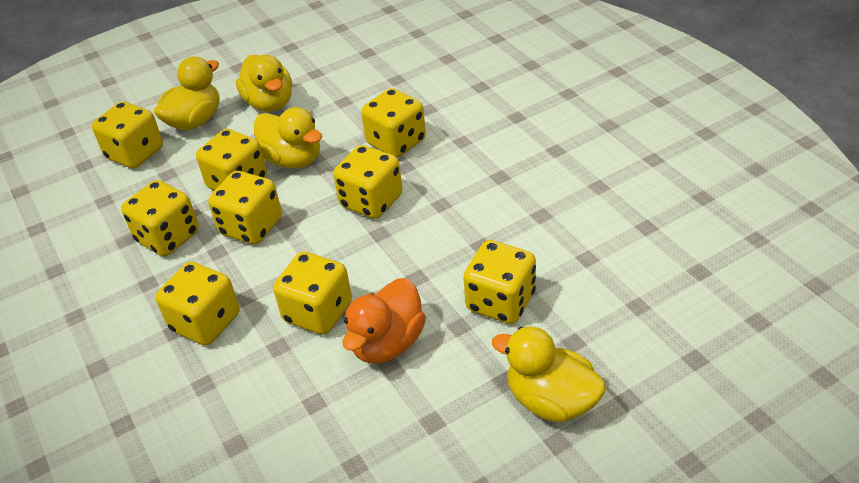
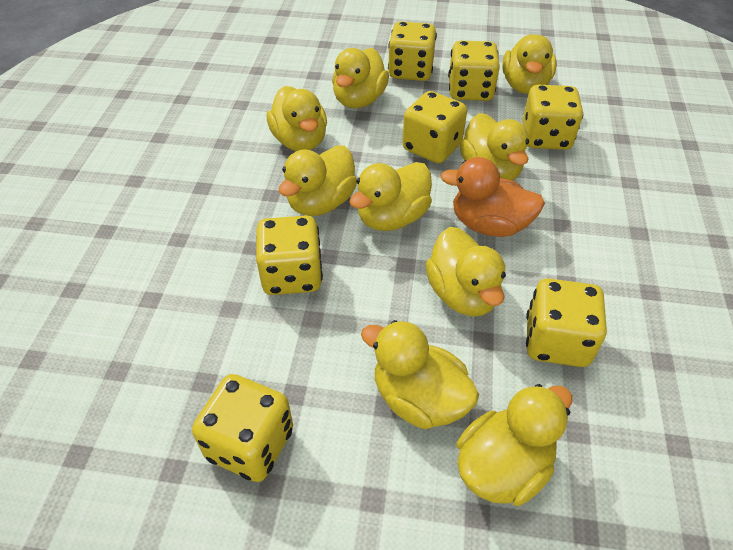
yellow dice: [92,101,163,168] [121,180,199,256] [156,262,240,346] [196,129,267,191] [208,171,282,245] [273,252,352,335] [333,145,402,219] [361,88,426,158] [463,240,536,324] = 9 -> [192,374,293,482] [256,216,323,295] [388,21,437,81] [402,91,467,163] [448,41,500,101] [523,85,583,150] [526,278,607,367] = 7
yellow duck: [154,56,219,130] [236,55,292,112] [254,107,322,168] [492,327,606,423] = 4 -> [267,86,327,151] [279,146,357,216] [332,48,389,108] [349,162,432,231] [361,320,479,429] [425,227,506,316] [457,384,572,506] [460,113,529,180] [502,34,557,94] = 9

